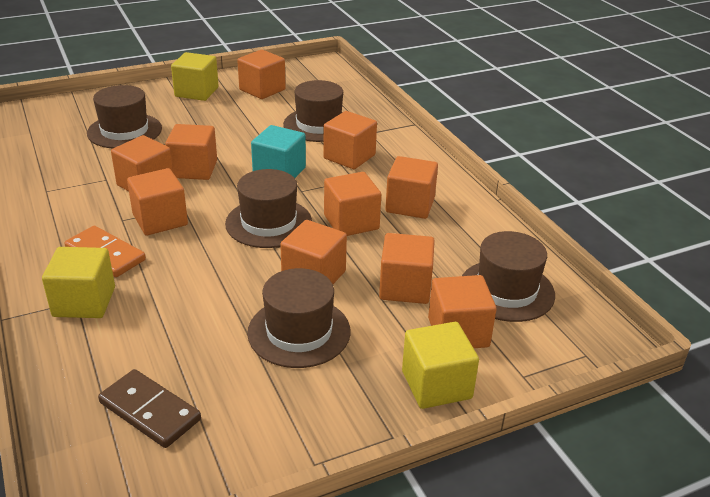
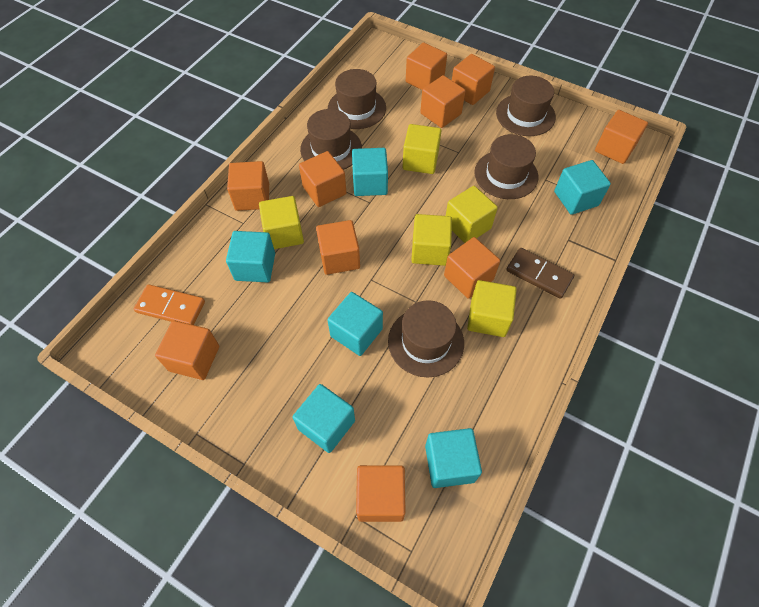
turquoise cube: [251,125,306,178] = 1 -> [226,231,275,283] [292,384,355,453] [327,292,383,356] [352,148,388,196] [425,428,482,488] [554,160,611,215] = 6
yellow cube: [42,247,115,318] [171,52,219,101] [402,322,479,409] = 3 -> [259,196,304,249] [402,124,441,174] [411,214,452,266] [446,186,498,243] [467,280,517,337] = 5

